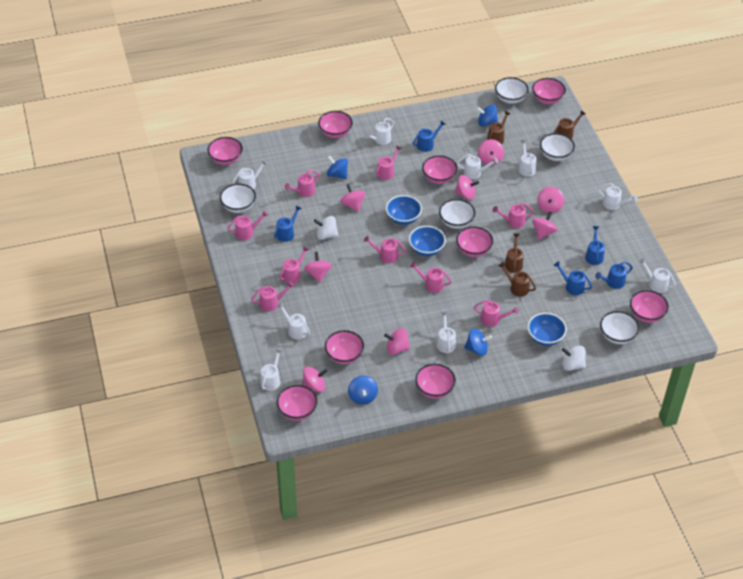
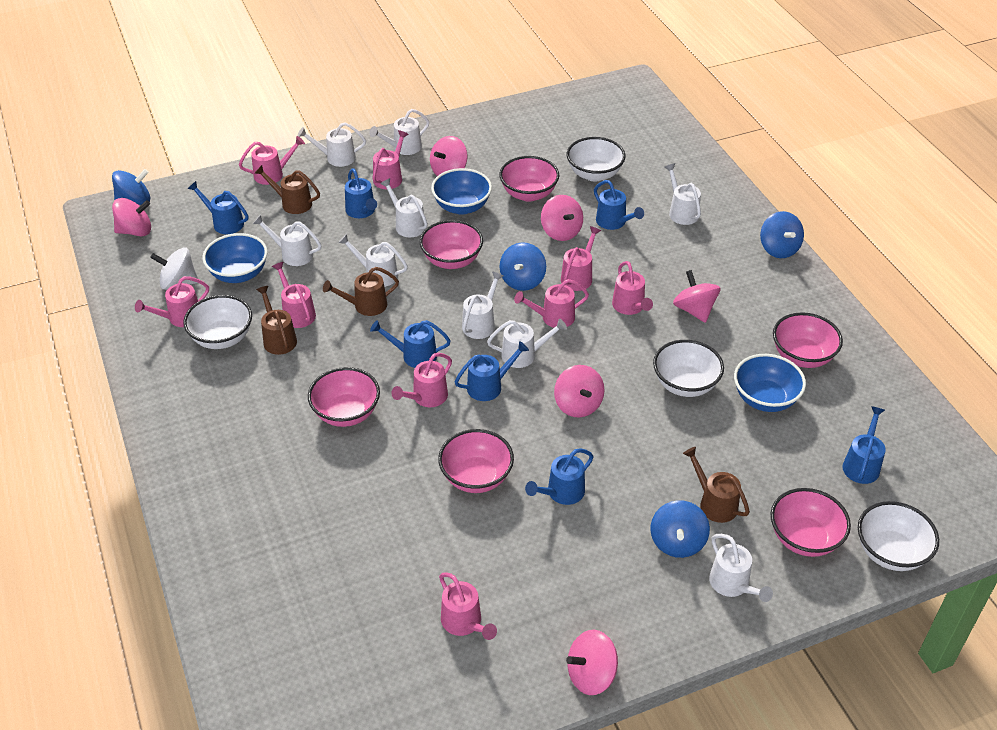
blue watering can: [274,206,302,242] [413,121,446,152] [554,261,592,295] [585,226,605,265] [595,262,633,289] = 5 -> [188,181,248,234] [345,168,377,218] [370,320,451,368] [455,341,529,401] [525,448,593,505] [594,180,644,230] [842,406,886,484] = 7
pink bowl: [208,137,243,165] [277,385,318,421] [318,111,353,138] [325,330,364,364] [415,364,456,399] [422,155,458,184] [456,226,493,257] [532,78,566,104] [630,290,669,323] = 9 -> [308,367,380,427] [420,220,483,269] [438,429,514,493] [499,156,559,202] [771,488,851,557] [773,312,843,368] = 6
pink spinning top: [302,367,327,392] [304,252,332,283] [340,184,365,212] [384,328,410,355] [454,175,479,200] [478,139,504,165] [532,211,558,240] [537,187,564,213] = 8 -> [112,198,151,236] [430,136,468,176] [541,195,583,241] [554,365,605,418] [566,630,618,695] [673,270,721,323] = 6
white bowl: [220,183,256,213] [439,199,475,229] [495,77,529,104] [540,133,575,161] [600,311,639,344] = 5 -> [183,295,252,349] [567,137,626,182] [653,340,724,397] [858,501,939,571] = 4
white spinning top: [314,216,338,240] [562,346,586,371] = 2 -> [150,247,198,290] = 1

